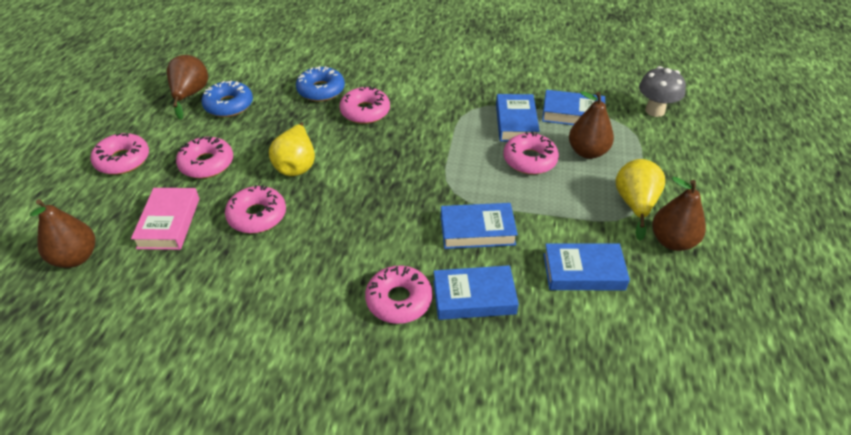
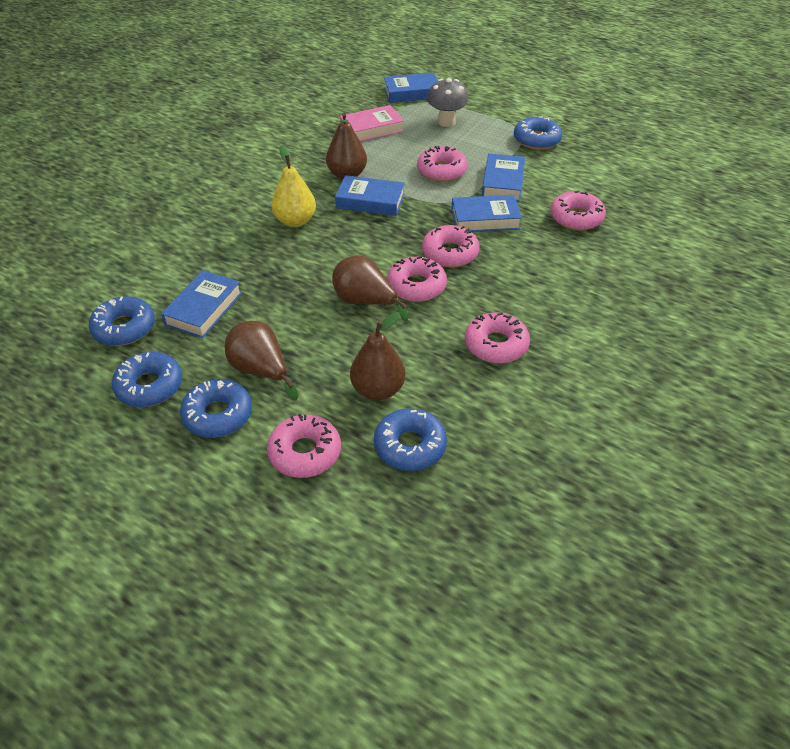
blue donut: [201,80,253,117] [296,66,345,101] = 2 -> [89,296,155,346] [112,352,183,407] [180,379,252,438] [374,408,447,471] [514,117,562,150] = 5
yellow pear: [269,122,315,176] [616,159,665,240] = 2 -> [271,145,316,227] = 1

